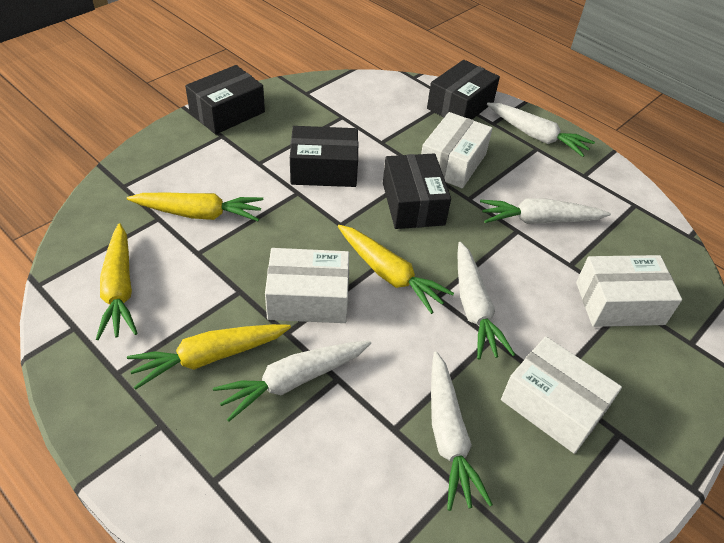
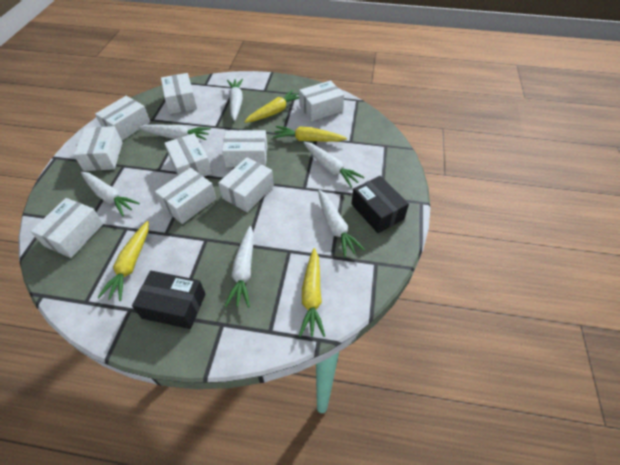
black box: [185,65,265,134] [290,126,358,187] [383,153,451,229] [427,60,500,119] = 4 -> [132,271,205,329] [351,176,409,233] = 2
white box: [265,248,349,323] [421,112,493,188] [501,336,622,454] [576,255,682,327] = 4 -> [30,198,103,258] [74,126,122,171] [95,96,150,140] [155,168,216,224] [161,73,197,114] [164,133,212,177] [218,157,274,212] [222,130,267,167] [299,81,344,121] = 9
white carrot: [213,341,371,422] [431,351,493,511] [457,242,515,360] [480,198,611,224] [487,103,595,157] = 5 -> [81,172,140,216] [138,124,211,140] [225,226,254,308] [227,79,243,121] [303,142,365,188] [318,190,365,258] = 6

